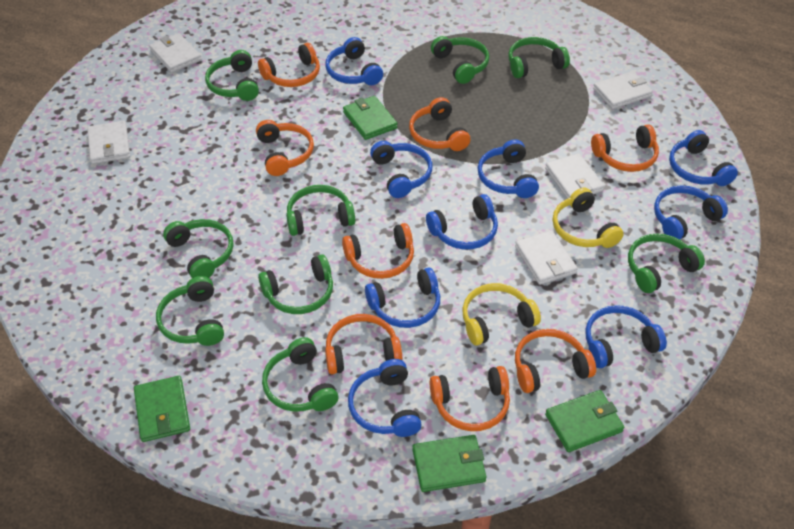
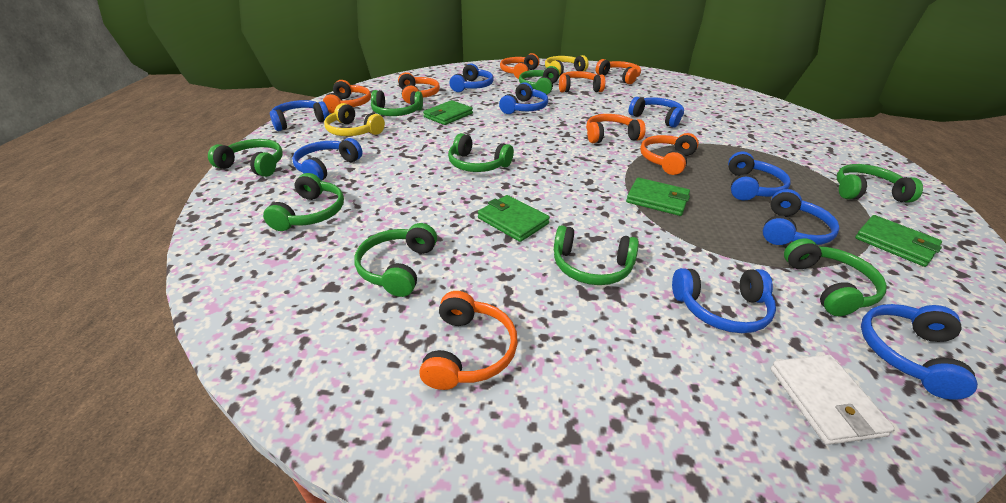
white wallet: [87,120,130,164] [149,33,202,73] [515,230,578,285] [545,153,604,199] [593,71,653,109] = 5 -> [770,355,895,445] = 1

